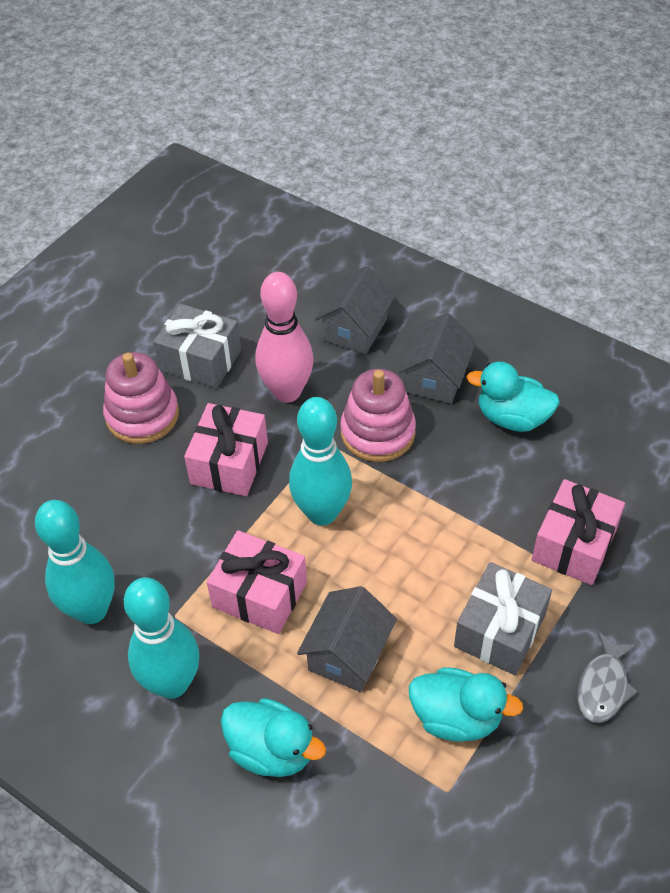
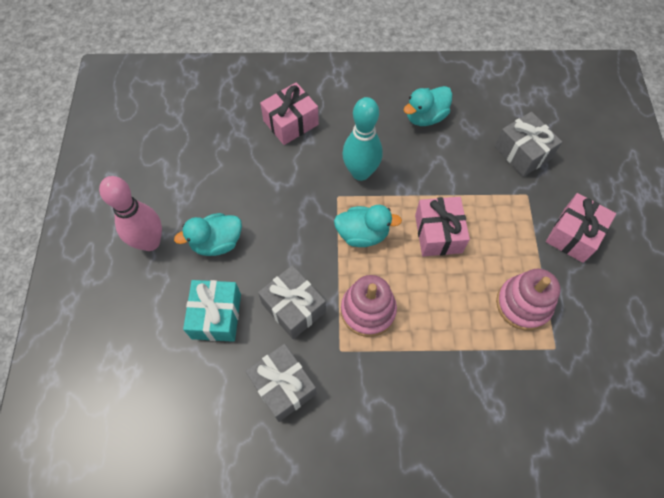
grey fish: [577,631,638,723] = 1 -> none = 0
grey gift: [154,304,241,389] [454,562,552,675] = 2 -> [245,344,317,422] [258,265,326,339] [495,112,562,177] = 3
grey house: [297,586,397,692] [315,266,395,354] [398,313,476,404] = 3 -> none = 0
turquoise bowling pin: [35,500,115,624] [124,577,199,699] [289,397,352,526] = 3 -> [342,97,383,181] = 1
turquoise gift: none = 0 -> [183,280,241,342] = 1

